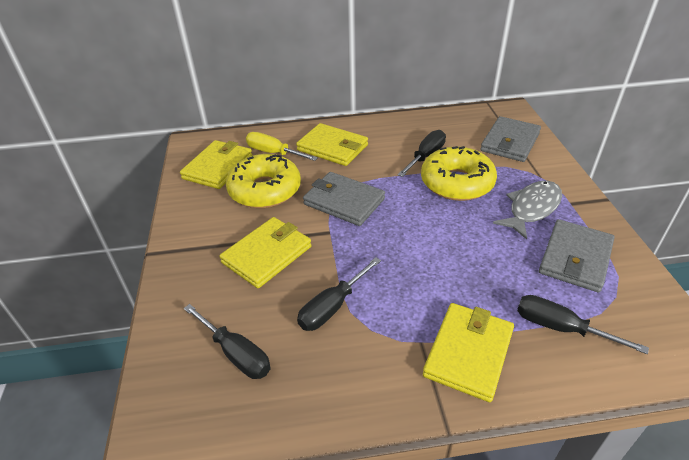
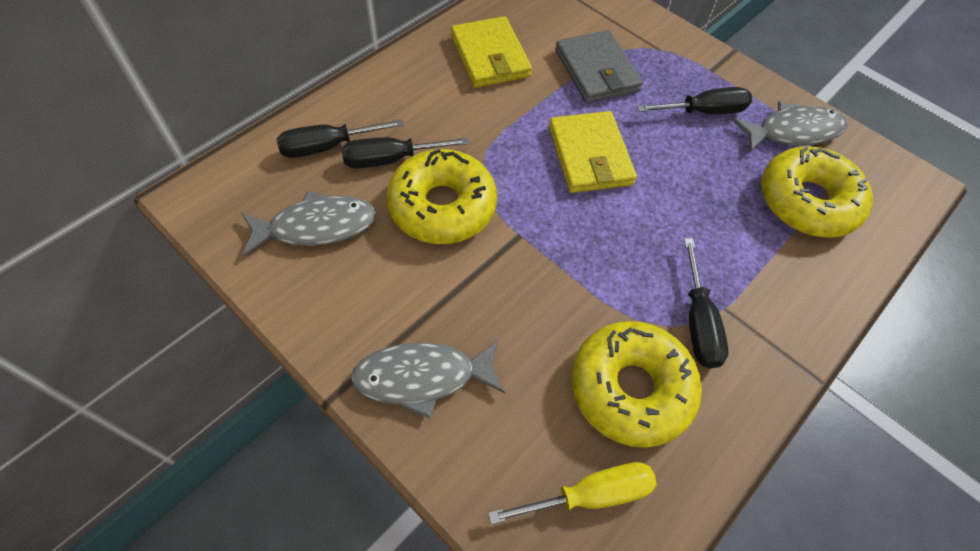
grey fish: [493,181,562,240] = 1 -> [242,191,377,256] [351,340,505,418] [732,102,848,152] = 3
grey wallet: [303,172,385,226] [480,116,541,162] [539,219,615,293] = 3 -> [555,30,643,103] = 1
yellow donut: [226,154,301,208] [421,146,497,201] = 2 -> [386,149,497,244] [571,321,702,448] [761,146,873,238] = 3
yellow wallet: [180,140,252,189] [219,217,312,288] [296,123,368,166] [423,303,514,402] = 4 -> [451,16,532,88] [549,111,637,193] = 2

